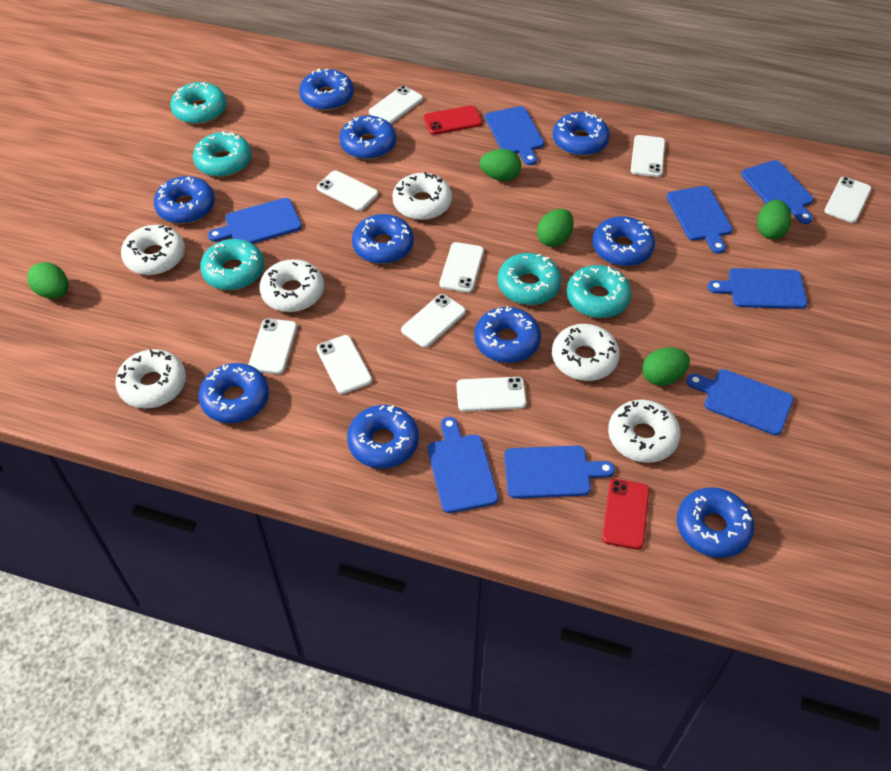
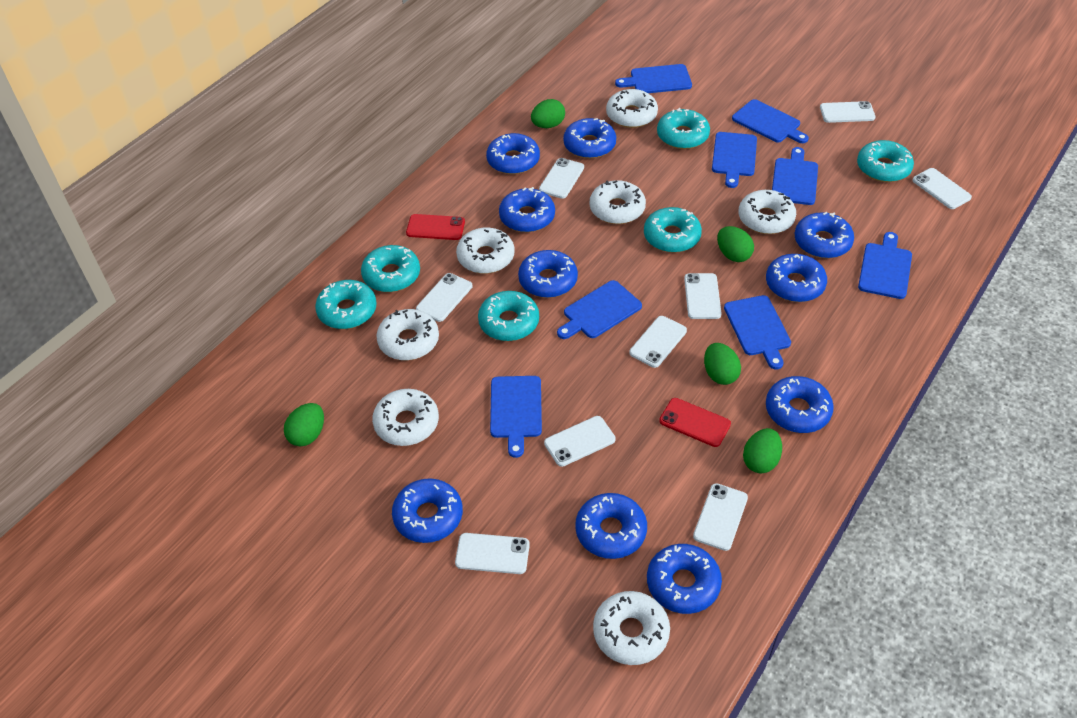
turquoise donut: [171,82,227,124] [193,131,252,177] [200,239,264,290] [498,253,562,305] [566,265,632,318] = 5 -> [315,280,377,329] [361,245,420,292] [478,291,539,341] [644,207,702,253] [657,108,710,149] [857,140,914,182] = 6
white donut: [115,349,186,409] [121,225,185,275] [260,259,324,312] [392,172,452,220] [552,324,620,381] [608,399,681,463] = 6 -> [372,389,439,446] [376,309,439,360] [456,227,515,274] [590,180,646,224] [593,591,670,665] [606,89,658,128] [738,190,796,234] = 7

